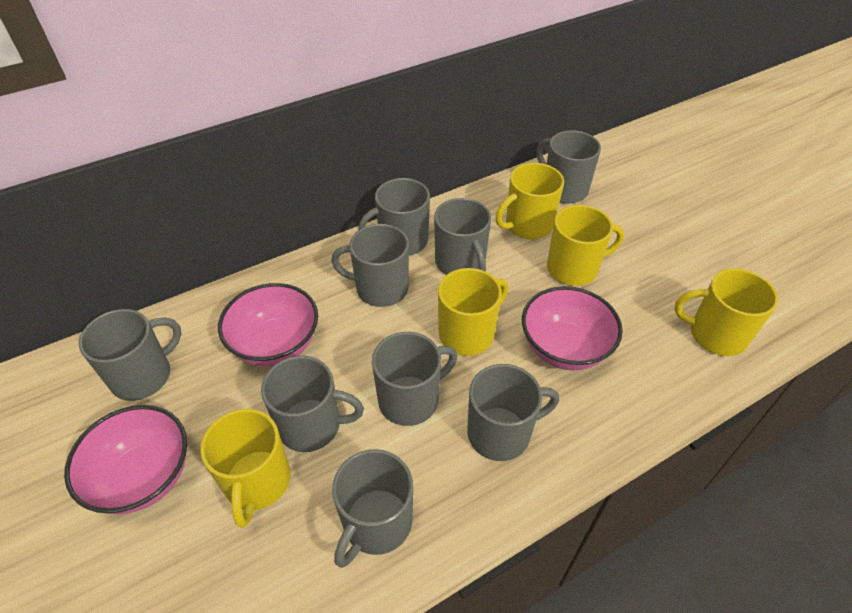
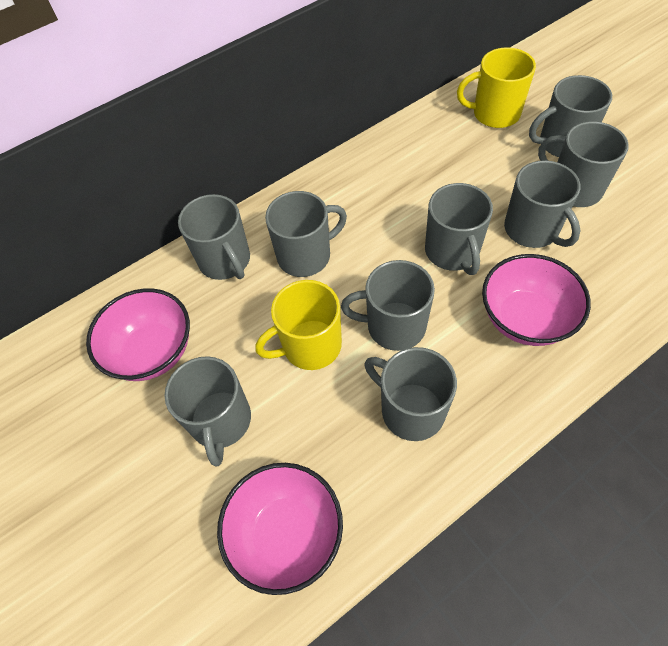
yellow mug: [200,409,290,528] [438,268,508,356] [496,163,564,239] [547,205,624,286] [675,268,778,356] = 5 -> [255,280,342,370] [457,48,536,128] = 2

